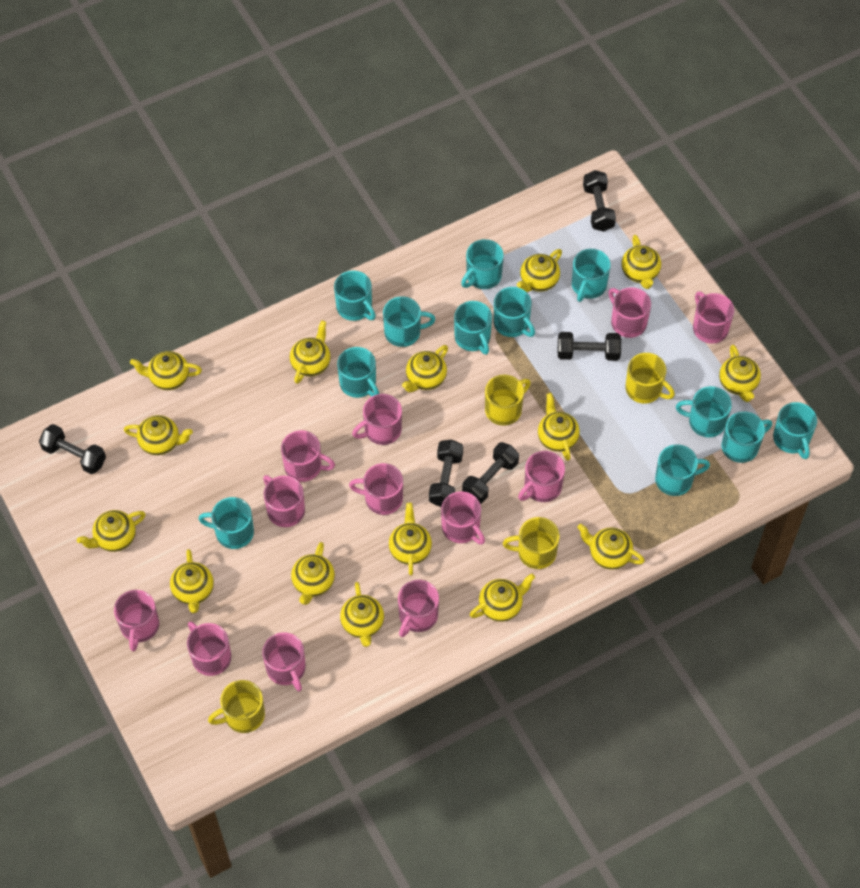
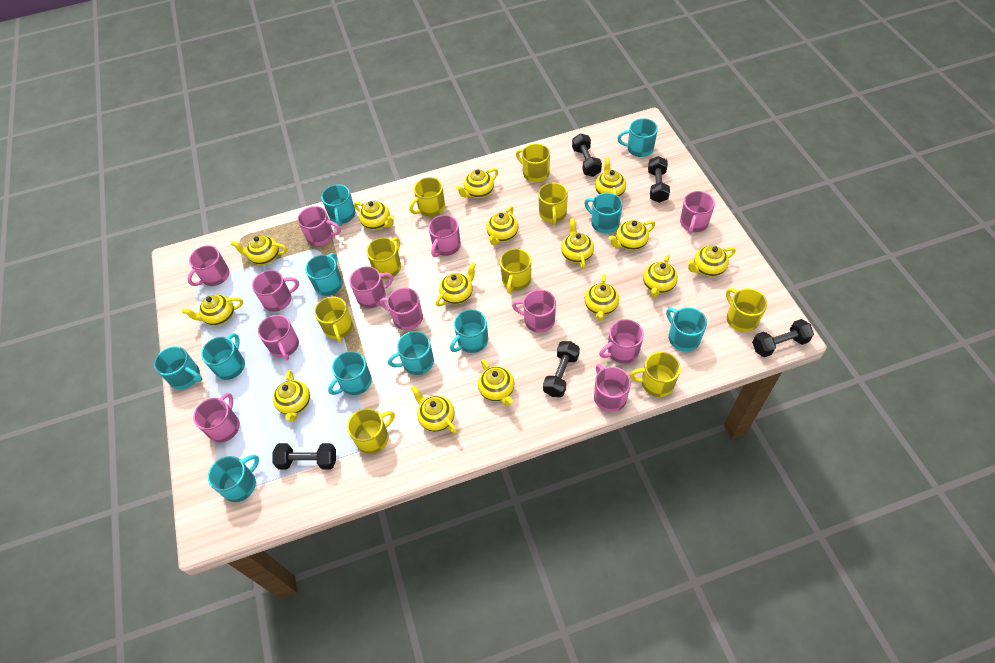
turquoise mug: [199,497,254,549] [334,270,376,321] [337,347,379,398] [383,296,436,347] [454,301,492,355] [461,239,504,289] [494,287,535,337] [572,249,611,302] [655,444,710,496] [676,386,732,437] [722,411,772,463] [773,402,817,459] = 12 -> [154,346,202,389] [201,333,245,380] [208,455,259,502] [305,253,343,296] [321,184,356,226] [328,351,372,395] [388,331,434,375] [450,309,488,353] [584,193,623,233] [617,118,658,157] [666,307,707,352] = 11
yellow mug: [208,680,265,733] [485,374,531,426] [503,517,560,569] [625,353,675,404] = 4 -> [314,297,353,343] [347,408,395,454] [366,237,401,279] [409,177,445,217] [500,248,531,294] [516,143,550,182] [538,183,568,225] [629,352,681,397] [726,288,767,332] = 9

